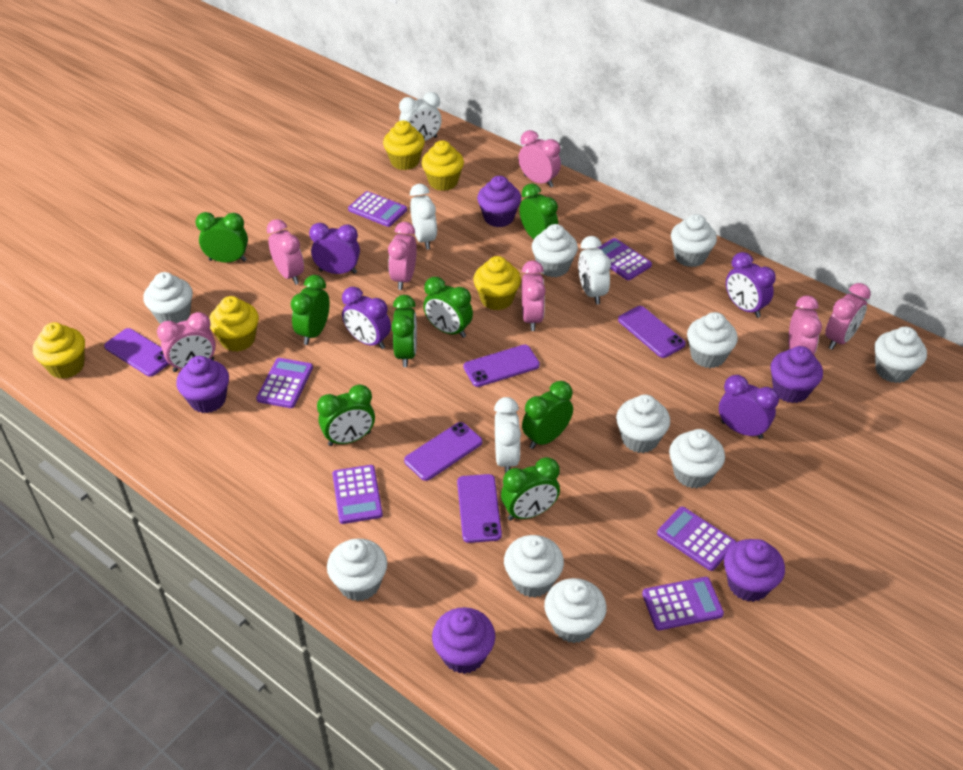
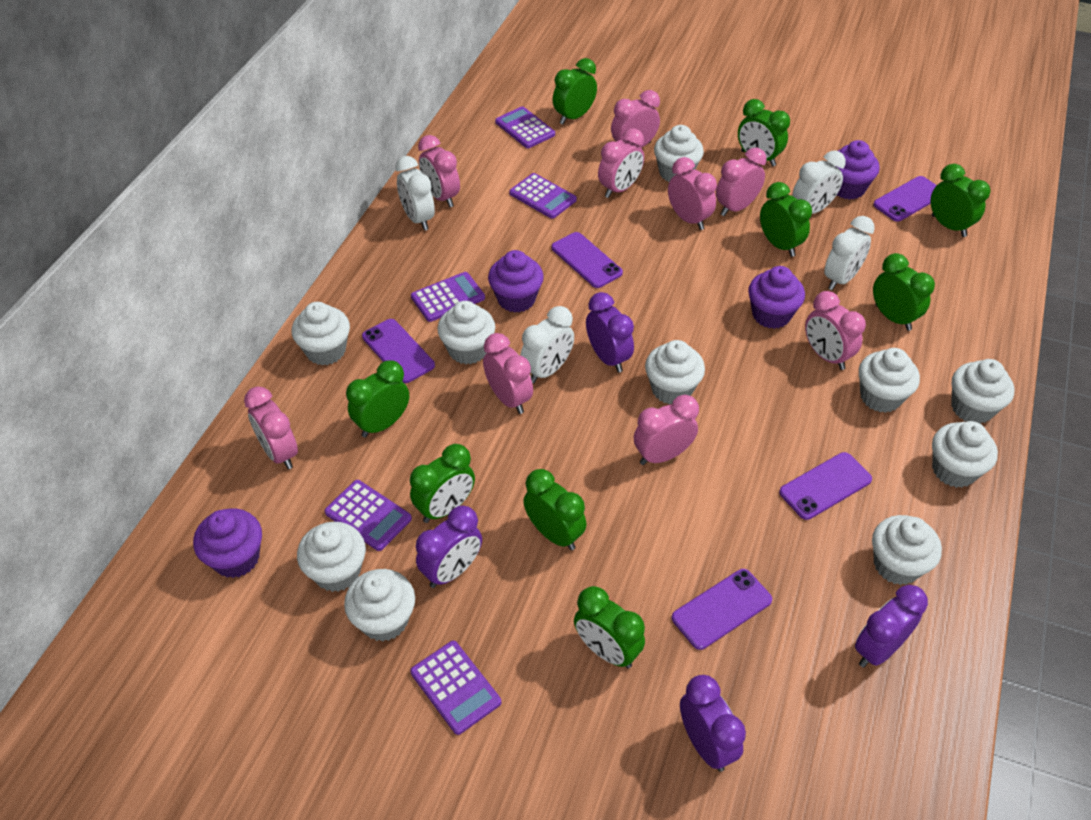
green clock: [196,212,248,263] [291,275,330,345] [317,384,375,446] [391,295,417,367] [423,277,473,338] [501,457,560,521] [519,183,558,239] [522,381,573,449] = 8 -> [346,360,409,438] [410,444,475,523] [523,469,586,550] [553,58,597,124] [574,586,645,668] [738,99,790,167] [760,182,812,257] [873,253,935,331] [931,164,990,237] = 9
pink clock: [157,312,216,372] [267,219,304,285] [388,222,417,290] [518,130,561,188] [522,261,546,331] [788,296,822,355] [825,283,871,350] = 7 -> [244,387,298,469] [418,135,460,207] [483,333,533,414] [598,128,644,198] [611,90,660,148] [634,395,699,465] [668,157,717,230] [716,148,766,216] [805,291,866,370] = 9
purple calculator: [256,358,313,408] [332,465,383,524] [348,191,407,227] [598,238,652,280] [642,577,724,630] [657,507,736,571] = 6 -> [325,480,412,551] [410,641,501,735] [411,272,485,322] [495,106,555,148] [509,173,577,219] = 5
purple cupcake: [176,356,229,413] [432,607,495,674] [477,176,521,227] [724,539,785,602] [770,346,823,403] = 5 -> [193,508,262,578] [488,250,544,313] [748,266,805,329] [834,140,880,200] = 4
yellow cupcake: [33,322,85,379] [209,296,259,352] [383,120,425,170] [422,140,464,191] [473,256,521,310] = 5 -> none = 0

